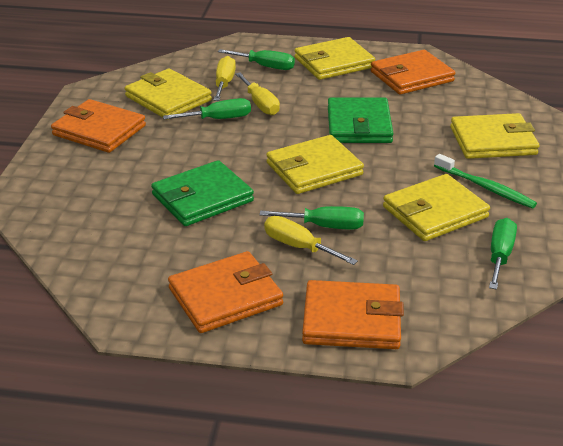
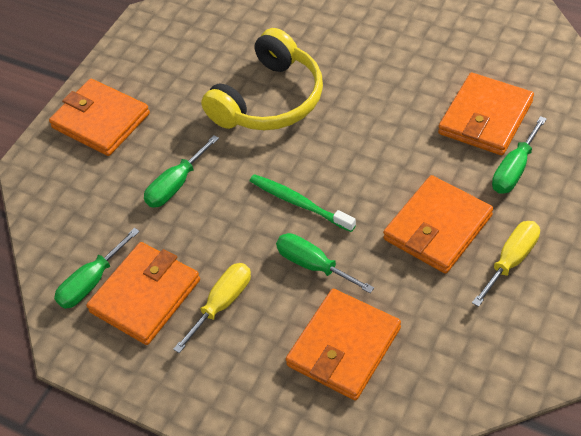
green wallet: [151,160,254,226] [328,97,393,143] = 2 -> none = 0
orange wallet: [51,99,146,153] [168,251,283,333] [302,280,404,349] [371,50,455,95] = 4 -> [49,79,150,156] [86,242,200,345] [286,289,401,400] [383,175,493,274] [438,73,534,155] = 5
yellow headphones: none = 0 -> [201,28,323,130] = 1
yellow screwdriver: [213,56,236,101] [235,72,280,115] [264,216,358,265] = 3 -> [173,263,251,353] [472,221,540,307] = 2
yellow wallet: [125,69,212,120] [266,135,364,194] [295,37,375,80] [383,174,490,241] [450,113,539,159] = 5 -> none = 0

